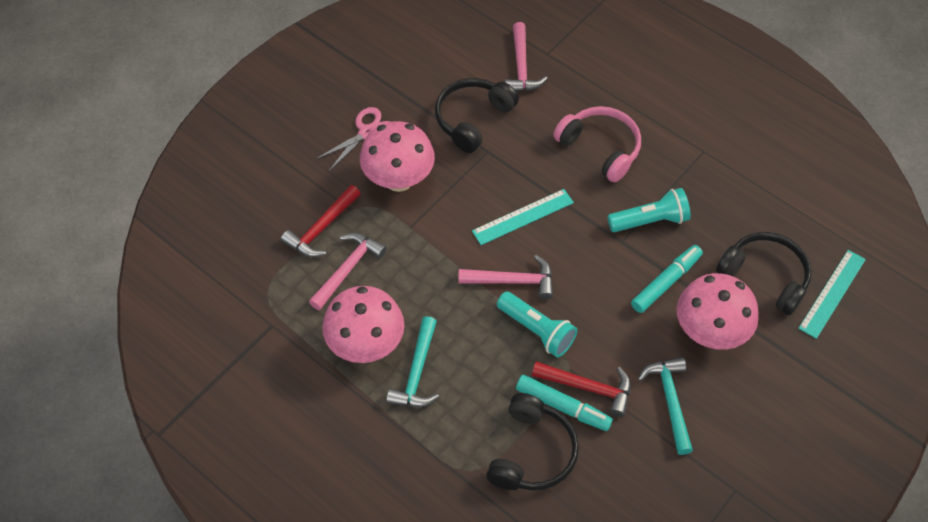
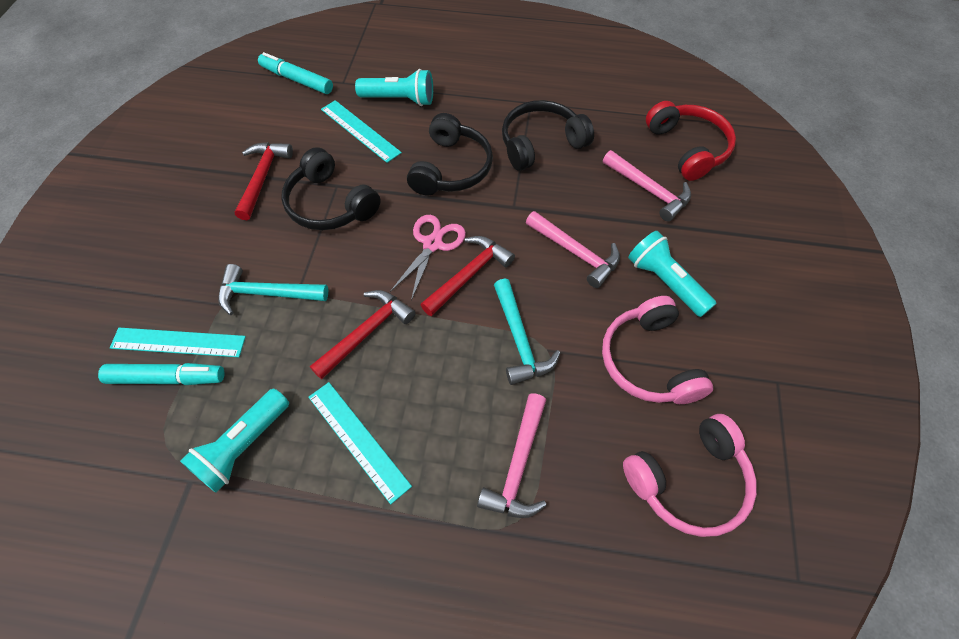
pink headphones: [553,106,641,183] = 1 -> [602,296,713,404] [623,414,757,537] = 2
pink mushroom: [322,286,405,363] [360,121,435,192] [677,273,759,350] = 3 -> none = 0
red hammer: [281,185,361,257] [532,361,631,417] = 2 -> [235,142,293,220] [310,290,416,379] [421,236,515,316] = 3
red headphones: none = 0 -> [646,101,736,181] = 1
turquoise flashlight: [497,292,577,357] [607,188,691,232] = 2 -> [180,389,289,493] [355,69,433,106] [628,231,717,317] = 3
turquoise ruler: [472,189,574,245] [798,250,866,339] = 2 -> [110,328,246,357] [308,382,412,504] [321,100,402,163] = 3

